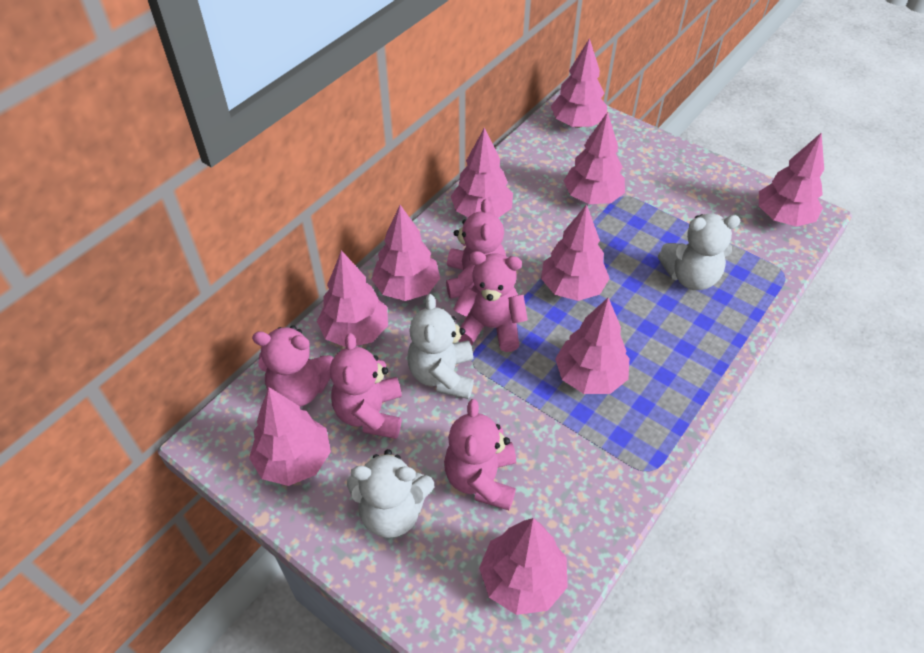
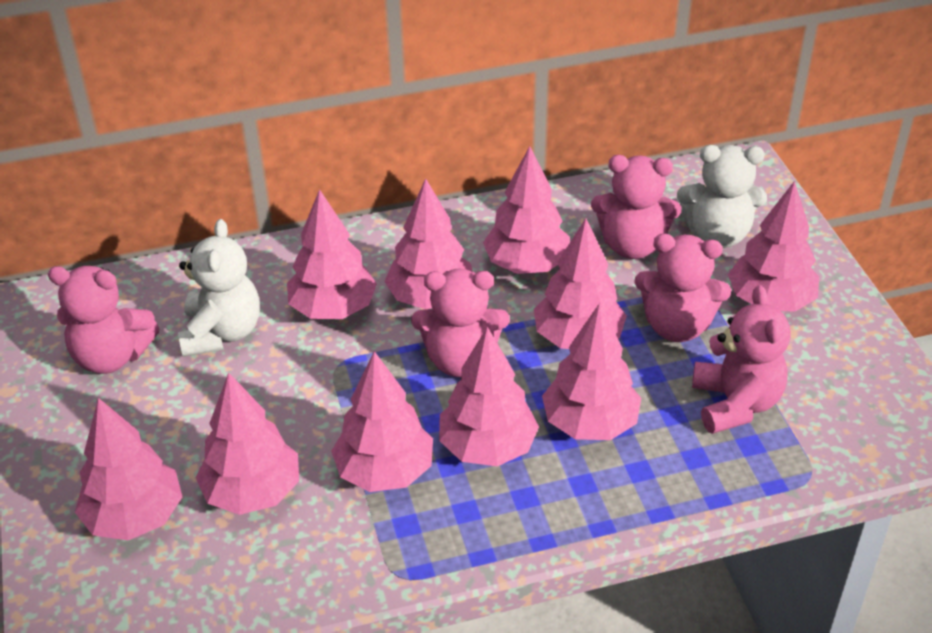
white teddy bear: [347,449,434,538] [407,294,474,399] [658,214,740,290] = 3 -> [178,219,260,357] [677,145,767,248] = 2

